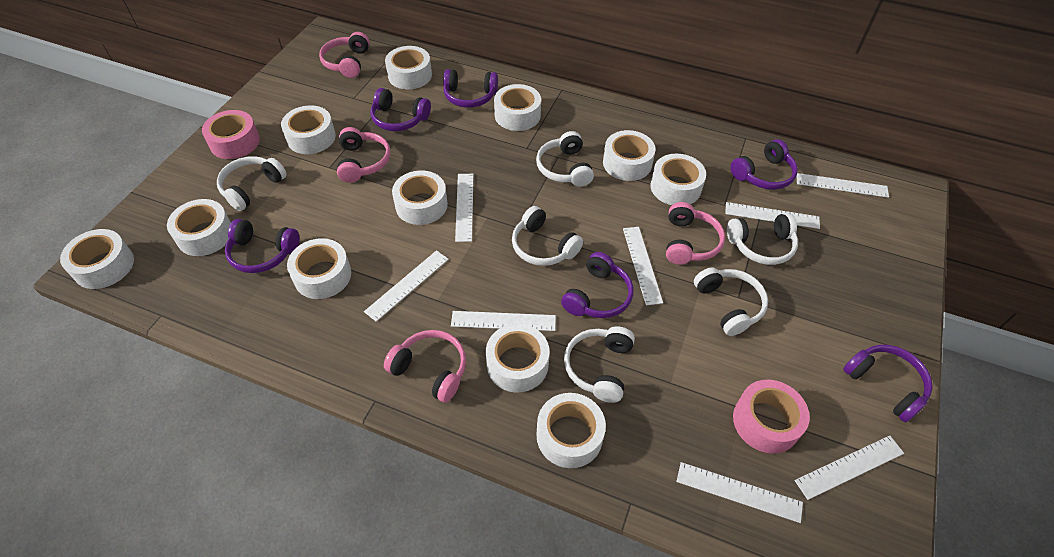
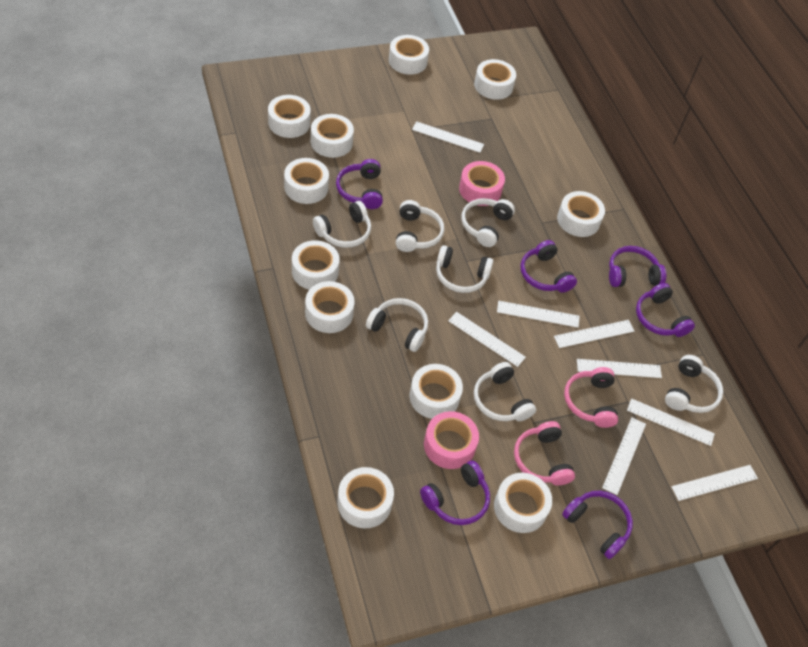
pink headphones: [319,32,370,78] [337,127,391,183] [384,330,466,403] [666,202,725,265] = 4 -> [514,421,575,485] [564,367,618,428] = 2
white headphones: [217,156,287,211] [512,206,583,266] [536,131,594,187] [564,326,635,403] [694,267,768,336] [727,213,798,265] = 6 -> [313,201,371,248] [366,298,428,352] [396,200,444,252] [436,245,493,293] [461,198,515,247] [474,362,536,421] [665,355,723,413] = 7

